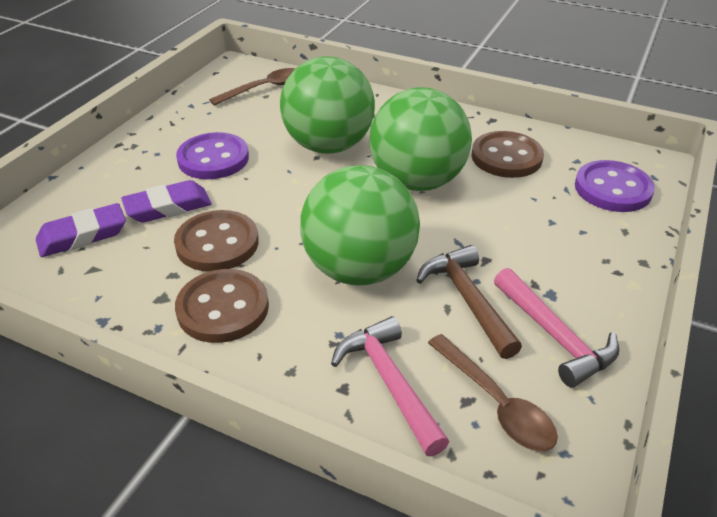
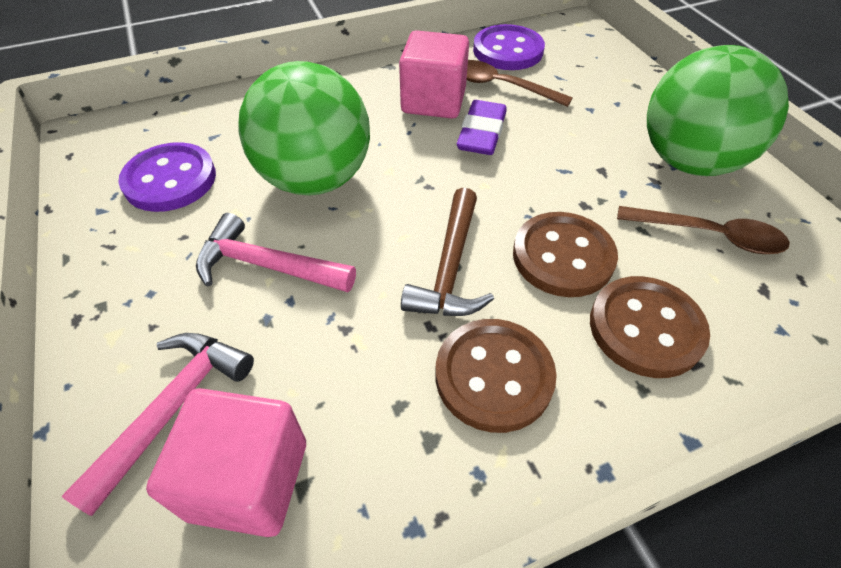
green ball: [280,56,375,154] [300,165,420,286] [370,87,472,191] = 3 -> [239,61,370,195] [647,45,789,176] = 2
pink cube: none = 0 -> [146,388,306,537] [399,30,469,119] = 2
purple eraser: [36,203,126,257] [121,180,212,223] = 2 -> [457,100,507,155] = 1

